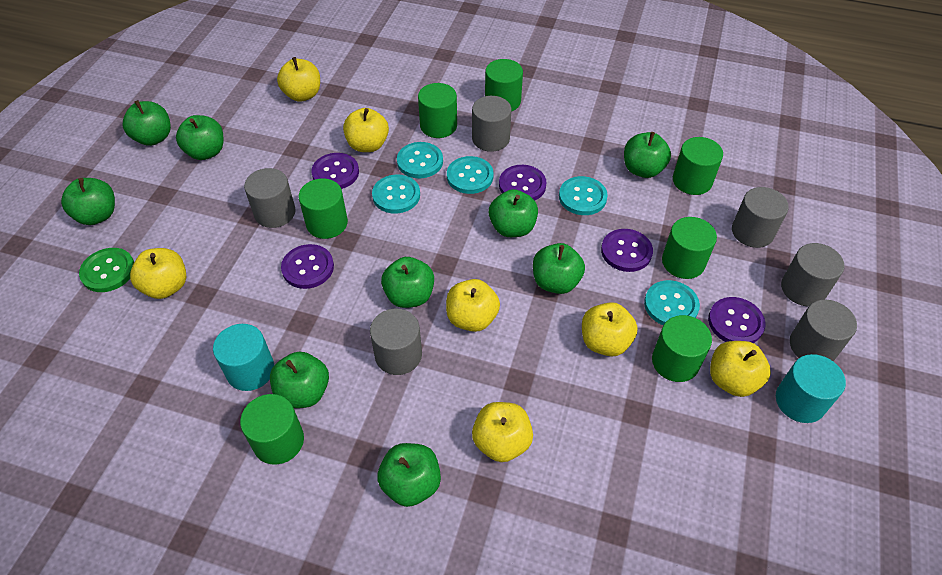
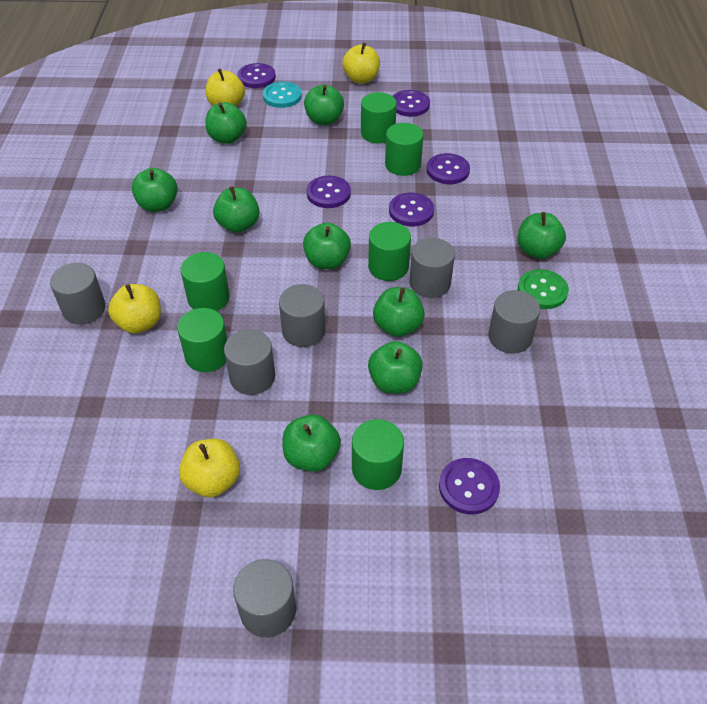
green cylinder: [240,394,304,464] [298,178,348,239] [418,83,457,138] [485,59,523,112] [652,315,712,382] [662,217,717,279] [673,137,723,195] = 7 -> [177,308,228,372] [181,252,230,311] [352,419,404,490] [361,92,397,143] [368,222,411,281] [385,123,423,176] = 6
purple button: [281,244,334,289] [312,153,359,189] [499,165,547,201] [601,229,653,272] [708,297,766,343] = 5 -> [237,63,276,88] [307,175,351,208] [389,192,434,226] [393,90,430,117] [427,153,470,184] [439,458,500,514] = 6
turquoise button: [372,175,420,214] [397,142,443,178] [447,156,494,194] [559,176,608,215] [644,280,700,325] = 5 -> [263,82,302,108] = 1
turquoise cylinder: [213,324,274,391] [776,354,846,423] = 2 -> none = 0
yellow apple: [130,248,186,299] [277,57,320,102] [343,108,389,152] [446,279,500,332] [472,402,533,462] [582,302,638,356] [710,341,771,397] = 7 -> [108,284,161,334] [179,439,240,497] [206,69,245,106] [342,43,380,84] = 4

